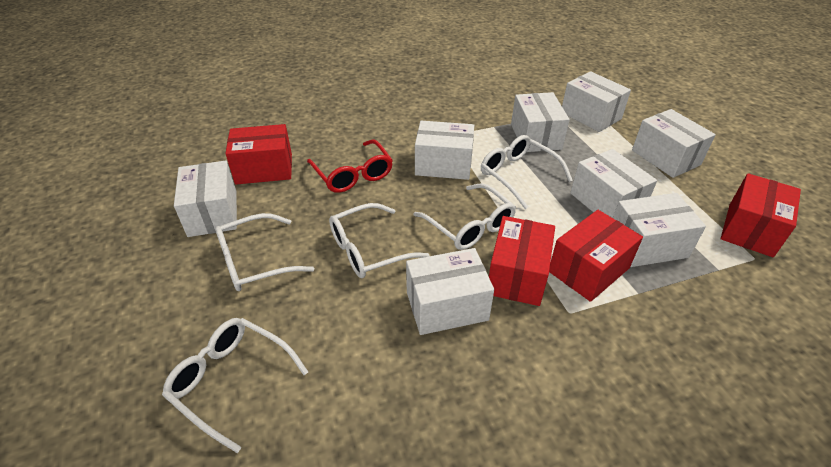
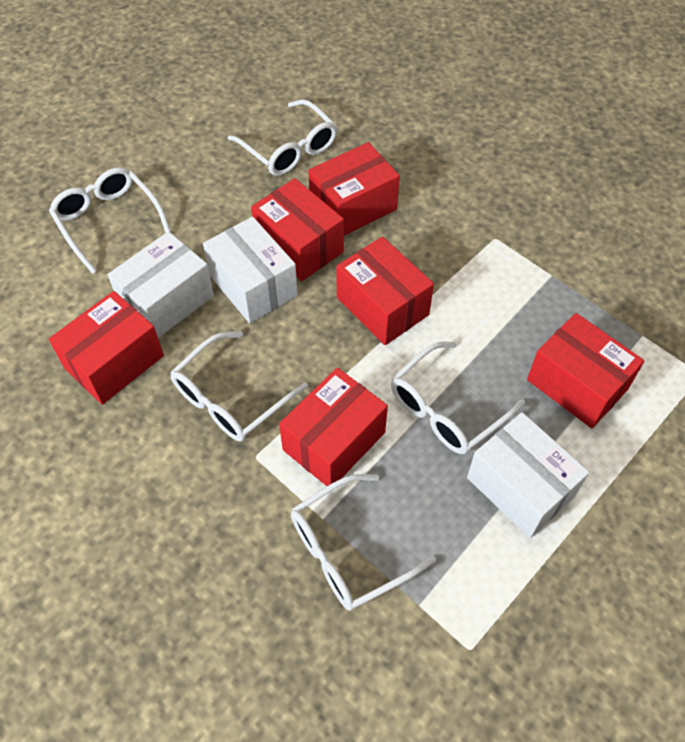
red box: [225,124,292,185] [489,216,555,306] [549,210,643,302] [721,173,801,257] = 4 -> [49,291,164,405] [251,178,344,281] [279,368,388,486] [309,142,400,236] [336,236,434,345] [527,313,644,428] = 6
red glasses: [307,139,393,193] = 1 -> none = 0
white box: [174,161,237,237] [406,248,494,335] [415,121,474,180] [511,92,570,152] [562,71,631,132] [570,149,657,218] [613,193,706,267] [632,109,716,178] = 8 -> [108,231,214,338] [203,217,298,323] [467,412,589,538] = 3

